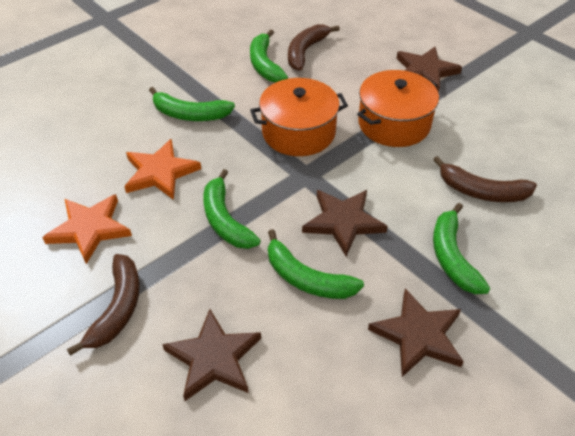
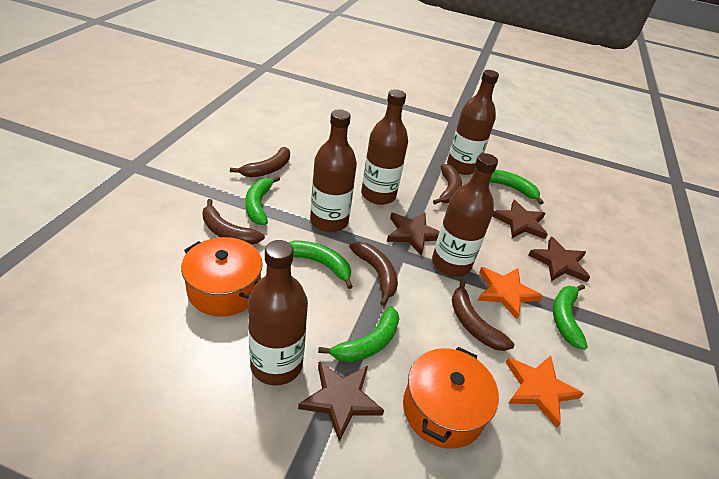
brown banana: [67,254,140,356] [288,24,340,70] [433,156,537,202] = 3 -> [202,199,265,245] [230,147,290,178] [349,242,398,306] [433,164,462,204] [452,279,514,351] = 5
brown bottle: none = 0 -> [248,240,308,386] [310,109,357,232] [361,89,408,205] [432,153,498,277] [447,70,499,175] = 5

